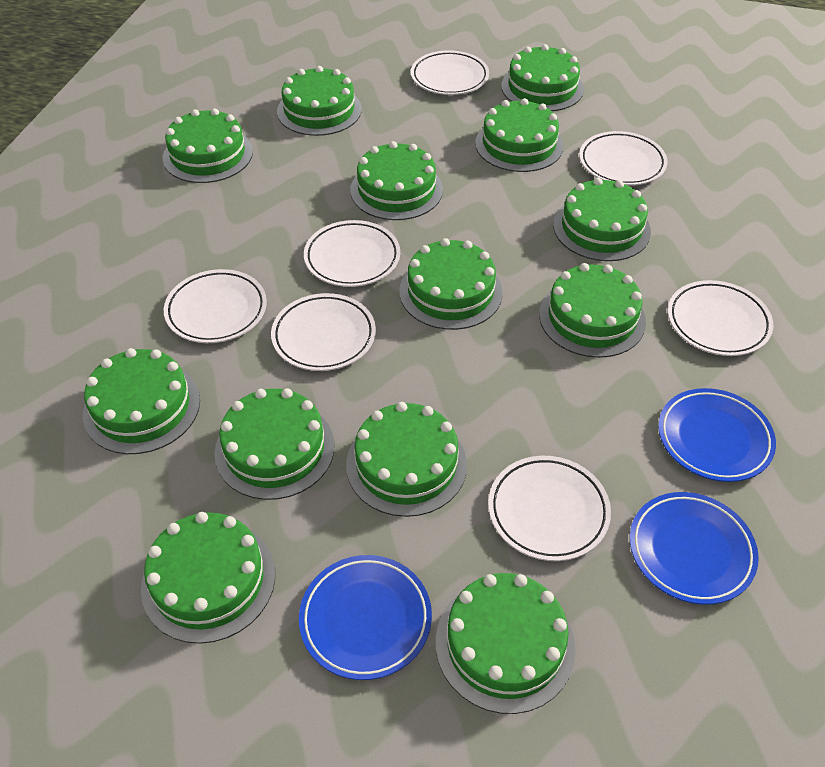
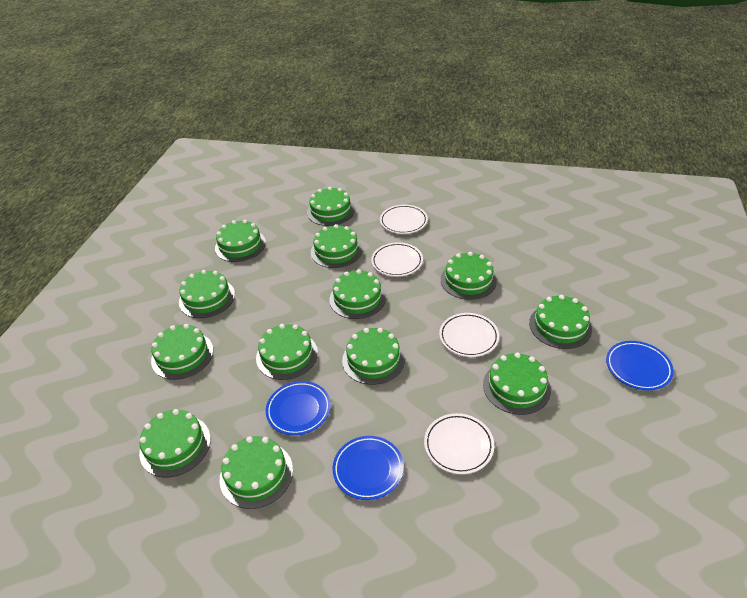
white plate: [164,269,267,343] [271,293,376,371] [304,220,400,287] [411,50,489,95] [488,456,611,561] [579,131,668,186] [668,280,773,356] = 7 -> [371,242,423,277] [380,205,428,234] [424,413,494,474] [439,313,499,357] = 4

